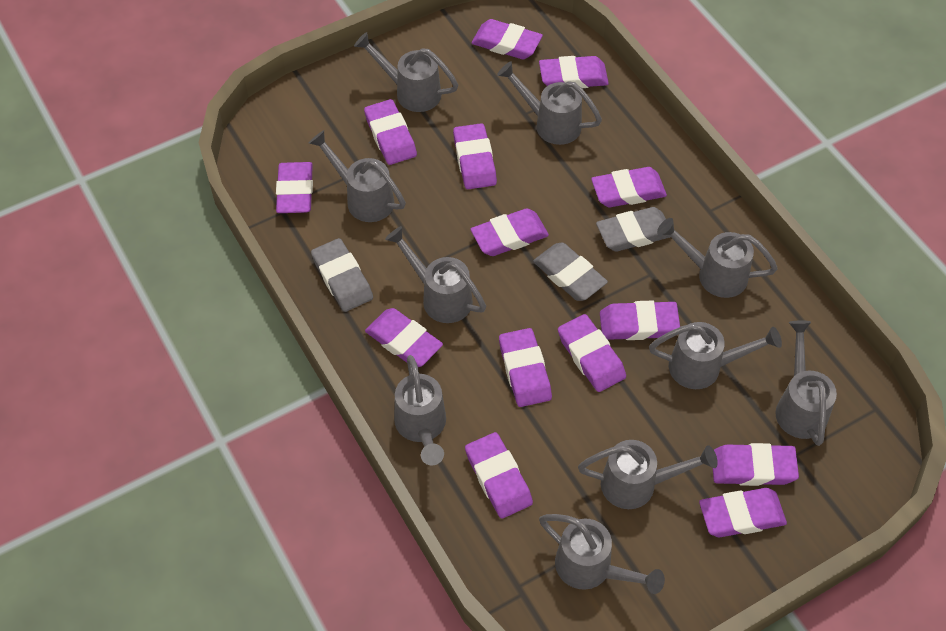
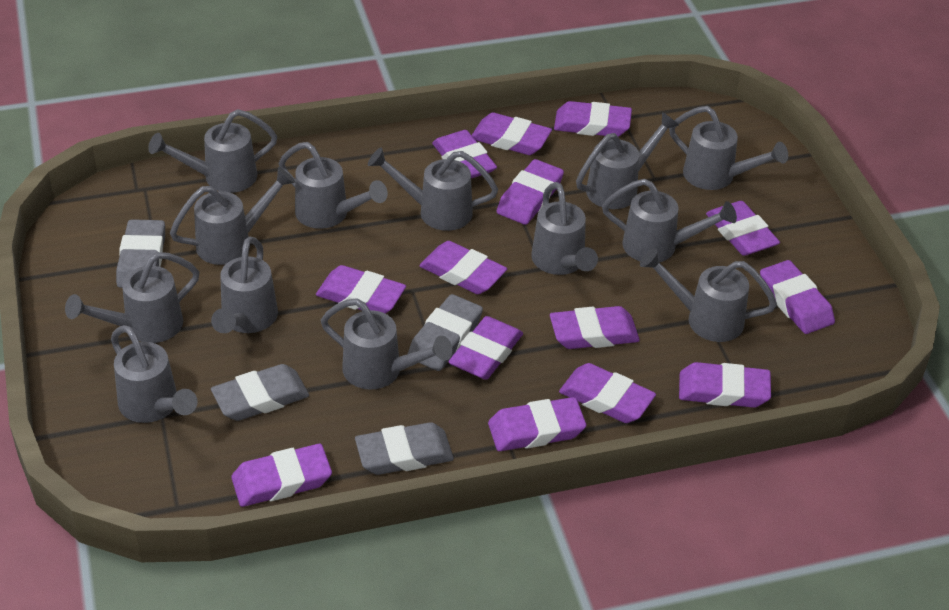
grey eraser: [311,238,373,312] [533,243,608,301] [596,207,670,252] = 3 -> [116,219,165,288] [211,364,309,421] [355,422,454,475] [408,294,483,371] = 4
grey watering can: [309,130,406,222] [354,32,458,112] [385,226,486,323] [394,355,446,466] [497,62,602,145] [539,514,665,594] [578,440,718,509] [649,322,782,389] [657,218,778,298] [775,320,837,446] = 10 -> [65,252,199,343] [111,325,198,423] [148,109,278,193] [170,167,295,265] [211,237,278,333] [279,142,388,229] [321,298,452,390] [368,148,498,231] [531,182,598,275] [576,112,679,209] [602,179,737,262] [640,248,777,342] [669,106,788,190] = 13

